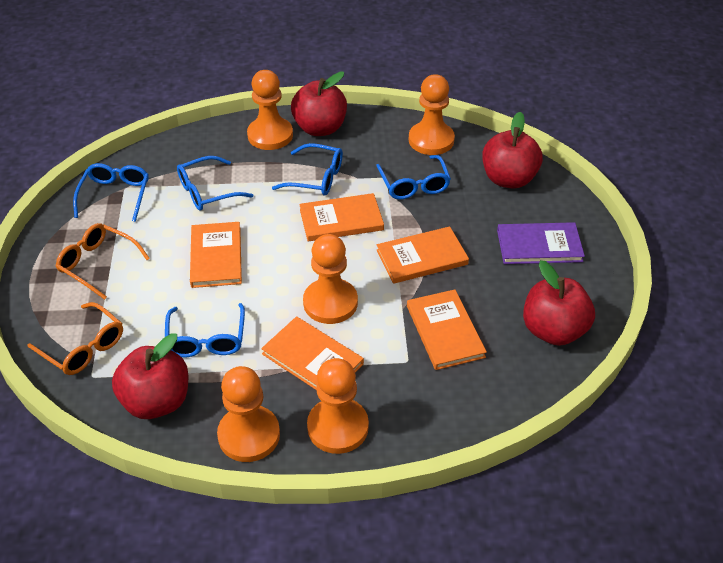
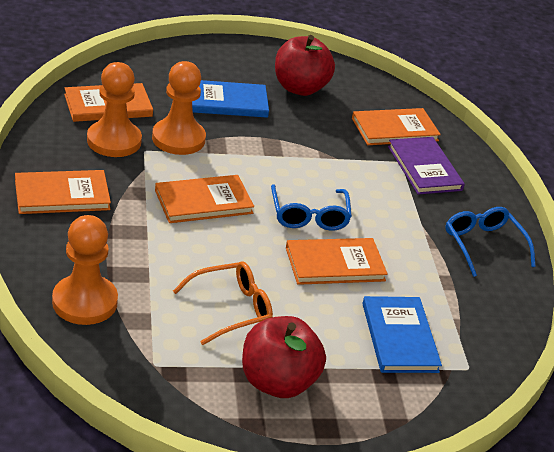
blue book: none = 0 -> [192,80,269,118] [362,296,442,373] = 2
blue glasses: [73,163,149,222] [165,303,245,357] [177,156,253,211] [272,143,343,195] [376,155,451,199] = 5 -> [271,184,352,231] [445,207,536,277] = 2
orange glasses: [27,302,123,375] [55,223,150,300] = 2 -> [173,261,273,345] = 1
orange pawn: [217,366,280,462] [247,70,293,150] [303,234,358,324] [307,358,369,454] [409,74,455,155] = 5 -> [52,215,118,325] [87,62,142,157] [152,61,206,155] = 3
red apple: [112,333,189,419] [291,71,347,136] [482,112,543,189] [523,260,595,346] = 4 -> [242,316,326,398] [275,35,335,96] = 2

